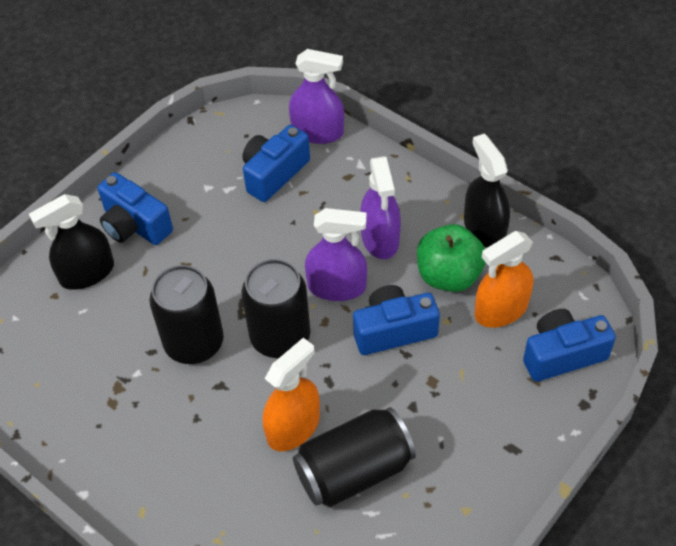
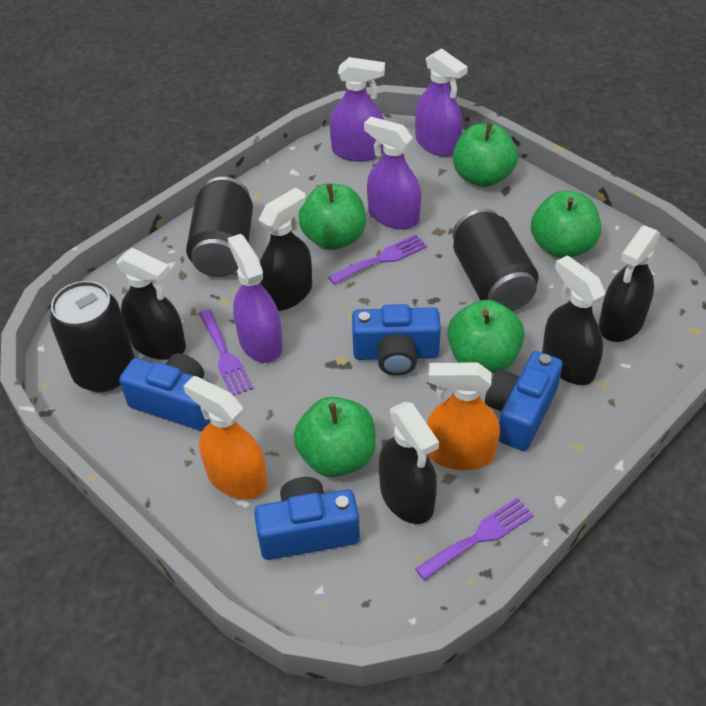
black spray bottle: [29,194,114,290] [464,134,510,248] = 2 -> [116,248,186,360] [259,187,312,311] [379,402,439,524] [542,255,605,385] [599,225,660,342] = 5
green apple: [417,224,486,292] = 1 -> [294,397,376,477] [298,183,366,250] [447,300,525,373] [453,123,518,187] [531,191,601,258] = 5
purple fork: none = 0 -> [199,309,253,396] [328,234,427,285] [415,497,534,581] = 3
purple spray bottle: [289,49,344,144] [305,208,367,301] [360,156,401,259] = 3 -> [228,234,283,363] [330,57,385,161] [364,117,421,229] [415,48,468,157] = 4

